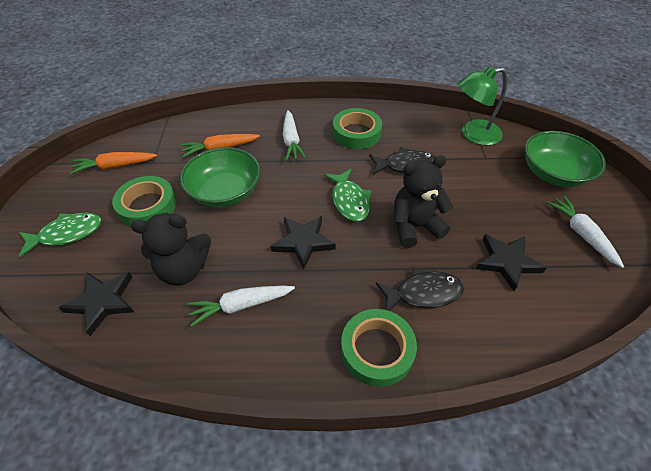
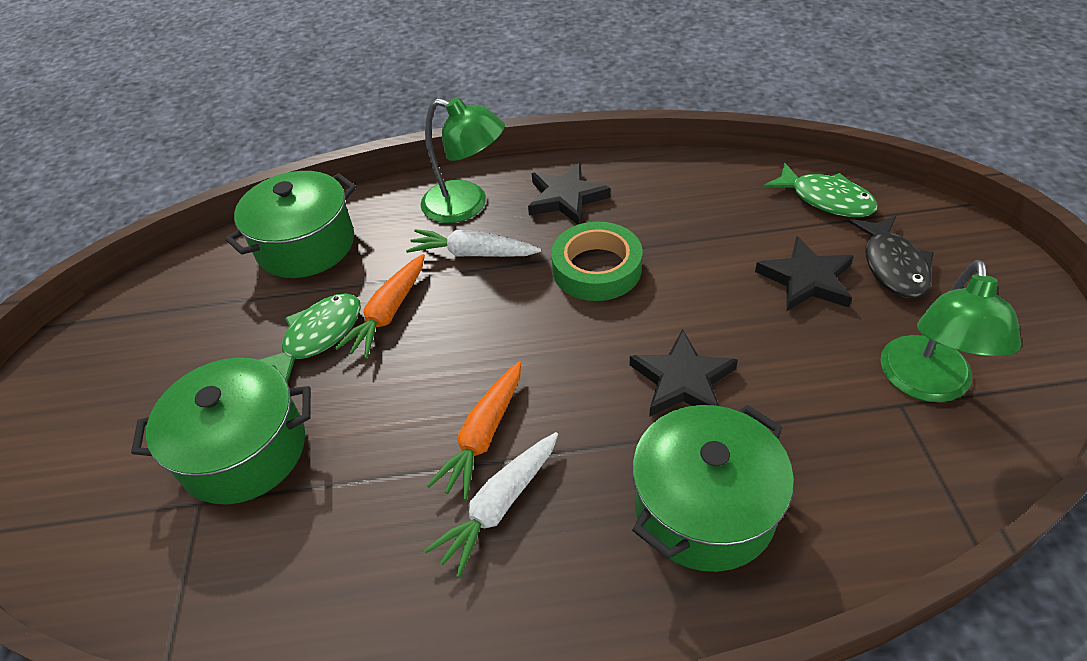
black fish: [369,147,436,175] [376,267,464,311] = 2 -> [849,216,934,298] = 1
black teddy bear: [131,213,211,285] [393,155,453,248] = 2 -> none = 0
green bowl: [180,147,260,207] [525,131,606,187] = 2 -> none = 0
green lamp: [458,67,507,145] = 1 -> [421,97,505,223] [880,260,1021,402] = 2
green pot: none = 0 -> [131,357,311,505] [225,171,356,278] [632,405,794,572] = 3
green tape: [112,176,177,227] [333,108,382,149] [341,309,417,387] = 3 -> [551,222,643,301] = 1
white carrot: [187,286,295,327] [283,110,306,161] [547,196,624,268] = 3 -> [406,229,541,257] [424,432,558,578] = 2

